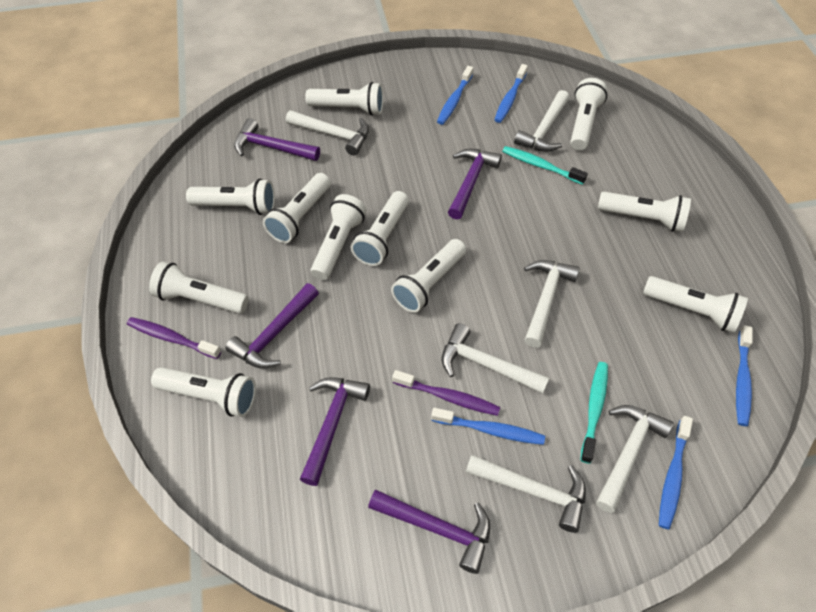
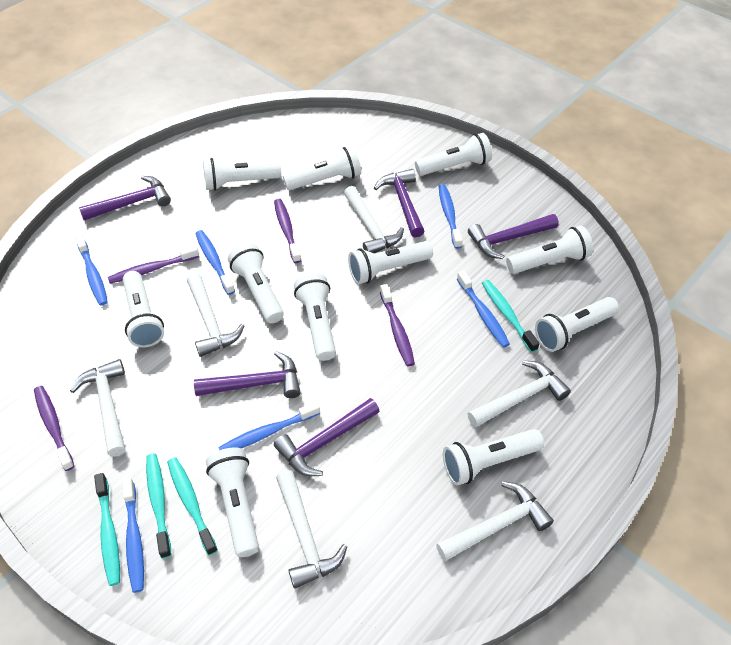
blue toothbrush: [431,408,545,445] [437,66,473,125] [494,64,528,123] [659,416,693,529] [736,325,753,426] = 5 -> [75,234,108,306] [122,478,144,593] [196,230,235,295] [218,402,320,450] [439,184,463,249] [457,270,510,348] = 6
purple toothbrush: [127,317,221,359] [392,370,500,416] = 2 -> [34,386,74,471] [108,245,199,284] [274,199,301,263] [380,284,415,367] = 4
turquoise toothbrush: [502,146,588,185] [580,362,608,464] = 2 -> [94,473,120,586] [146,453,171,559] [167,457,218,555] [482,280,540,353] = 4

